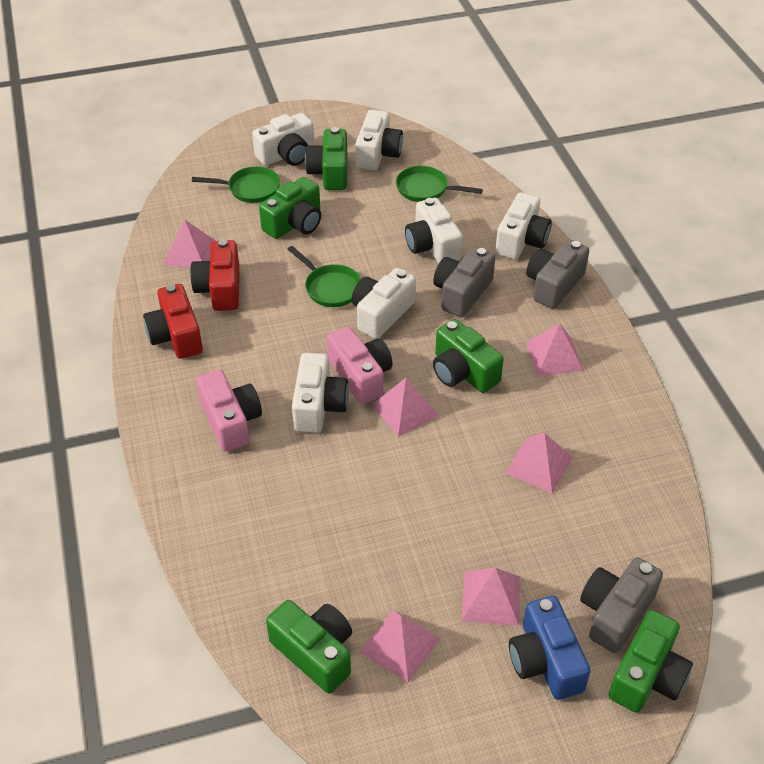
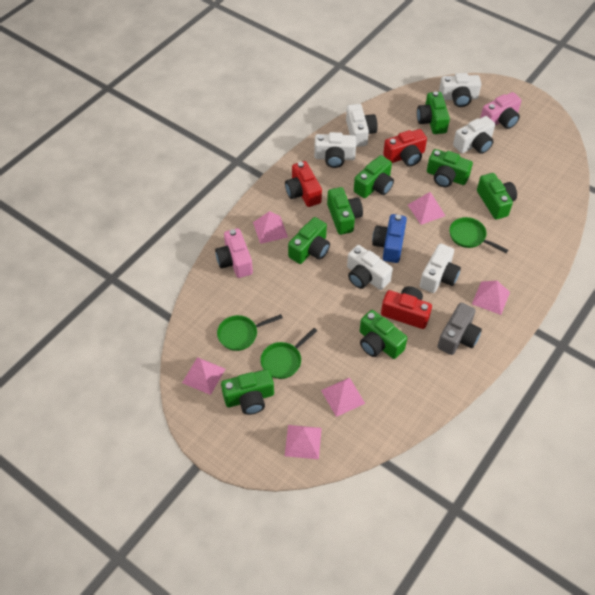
green camera: [259,177,321,239] [266,600,352,693] [305,127,347,190] [433,319,504,393] [609,610,693,713] = 5 -> [221,369,274,415] [288,217,330,264] [327,187,363,235] [354,155,394,198] [360,310,407,359] [417,91,450,134] [427,149,473,187] [477,173,517,220] = 8
grey camera: [433,247,495,317] [526,240,589,309] [580,557,663,653] = 3 -> [437,303,482,355] = 1
red camera: [143,284,203,359] [190,239,239,311] = 2 -> [285,161,322,207] [381,286,432,329] [383,129,427,166] = 3

